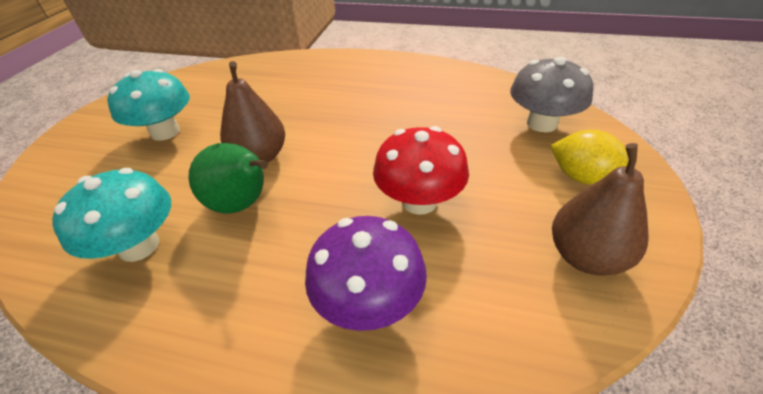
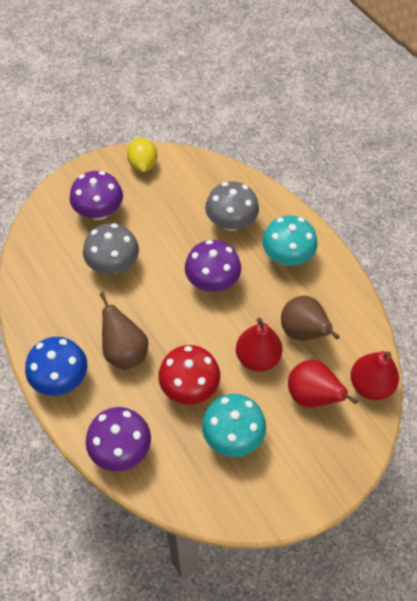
blue mushroom: none = 0 -> [25,337,87,396] = 1
green pear: [188,143,268,214] = 1 -> none = 0
grey mushroom: [510,57,593,132] = 1 -> [83,223,139,274] [205,181,259,231] = 2
purple mushroom: [305,216,427,331] = 1 -> [70,171,123,220] [86,407,151,471] [185,240,241,292] = 3
red pear: none = 0 -> [236,318,282,372] [288,360,358,408] [351,351,399,400] = 3

